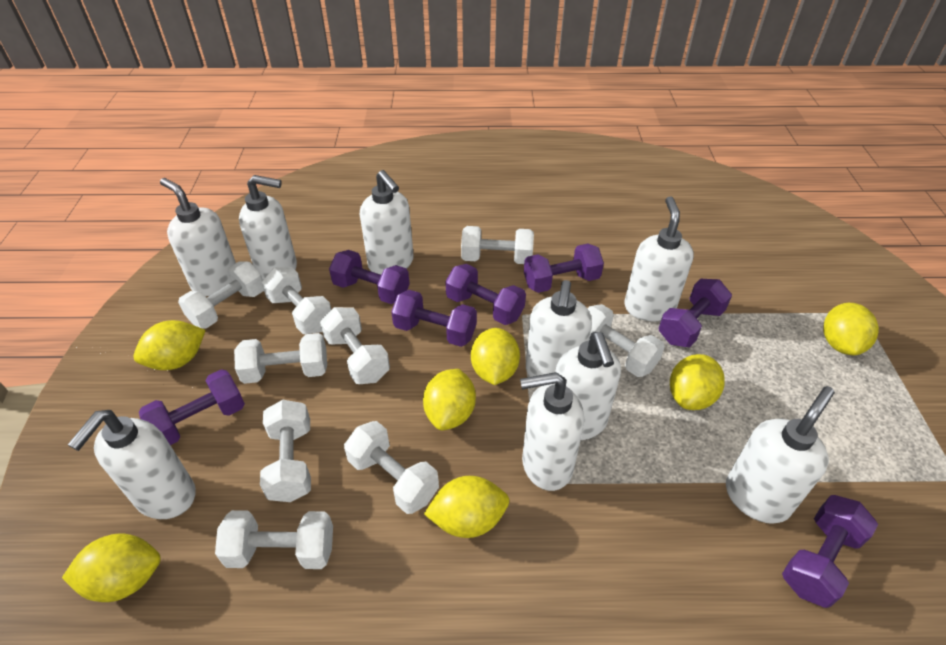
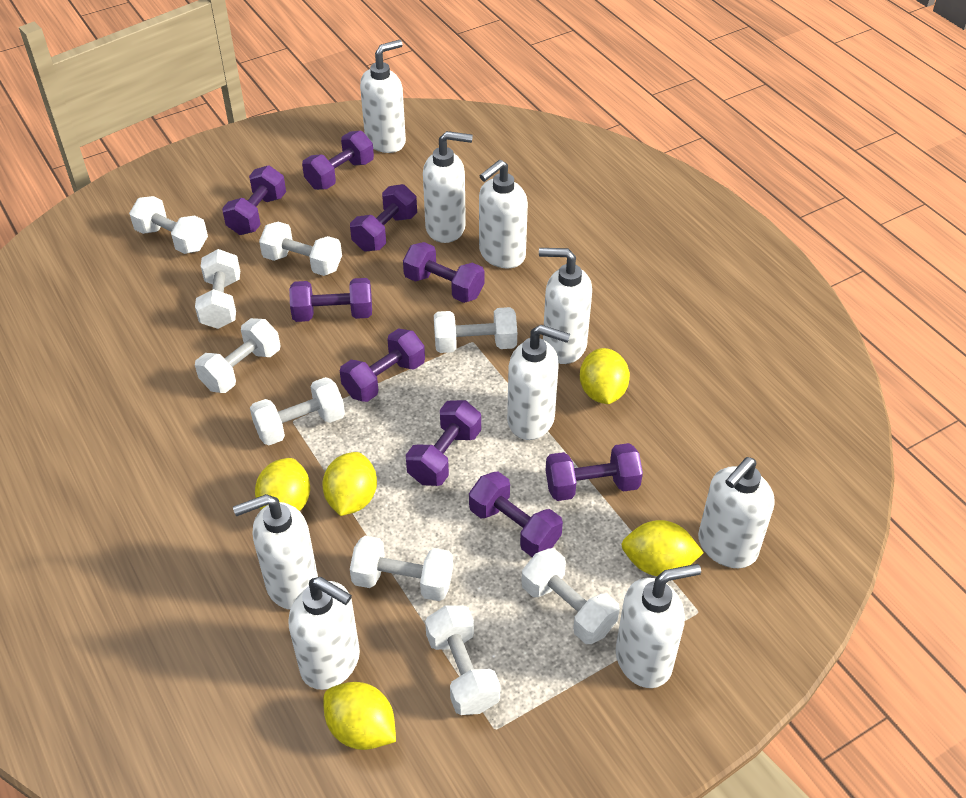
purple dumbbell: [139,369,245,445] [329,250,410,304] [391,290,477,347] [445,264,526,325] [524,244,604,293] [658,279,732,347] [782,495,878,608] = 7 -> [222,166,286,235] [289,278,372,322] [302,131,374,190] [340,328,425,402] [350,184,417,251] [403,242,485,303] [406,400,481,486] [469,471,563,557] [545,443,643,501] = 9
yellow lemon: [62,533,161,602] [134,320,206,370] [423,369,476,430] [424,476,509,538] [471,328,520,385] [670,354,725,410] [823,303,879,355] = 7 -> [255,458,310,511] [322,452,377,516] [323,682,396,750] [580,348,630,404] [621,520,704,576] = 5

